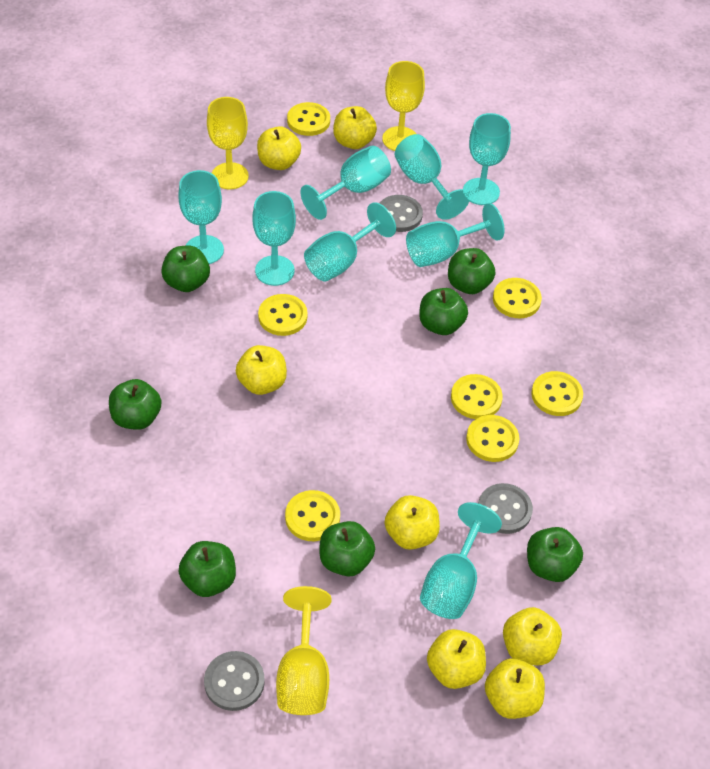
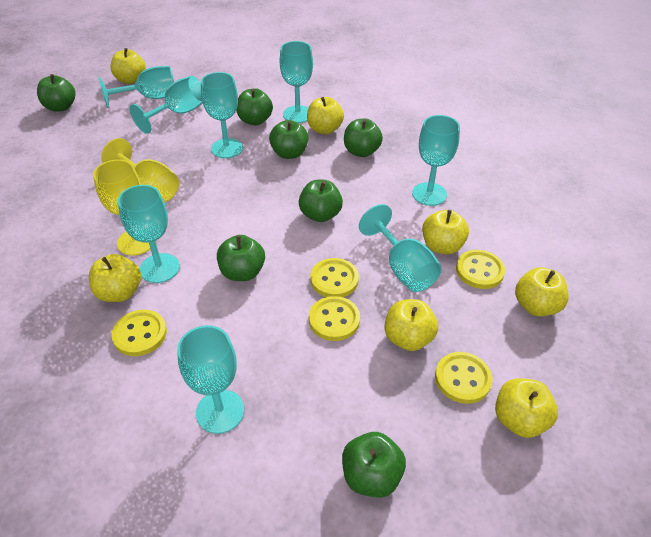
grey button: [204,651,265,711] [380,195,423,232] [478,483,533,534] = 3 -> none = 0
yellow button: [258,294,308,336] [285,490,340,541] [287,102,330,136] [451,374,503,419] [466,415,519,462] [493,278,542,318] [531,371,583,416] = 7 -> [111,310,167,356] [309,296,360,341] [310,258,359,297] [435,352,493,404] [456,250,505,289] = 5
yellow goblet: [207,97,249,190] [276,586,332,715] [382,61,425,151] = 3 -> [93,160,150,256] [101,138,179,203] = 2

